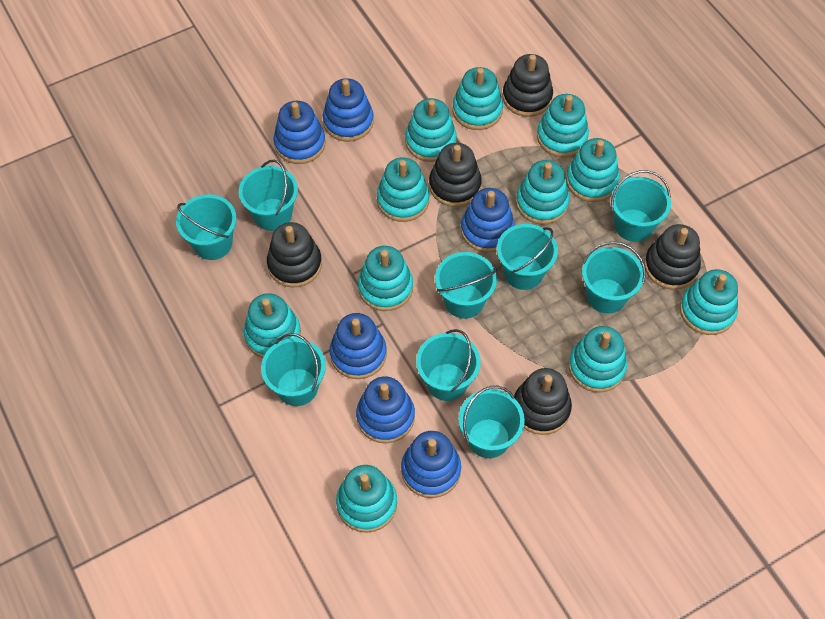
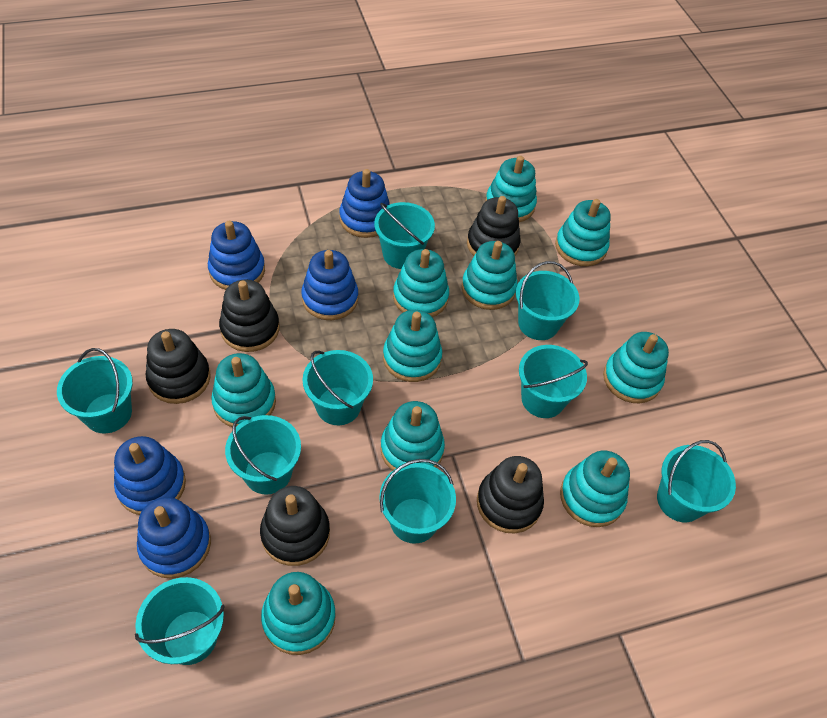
blue stacking toy: [274,101,326,164] [323,78,374,142] [330,313,387,379] [356,377,415,443] [401,431,461,498] [461,188,515,253] = 6 -> [114,436,186,515] [137,497,211,579] [208,221,265,290] [301,250,358,320] [339,169,390,238] = 5
turquoise stacking toy: [244,293,301,358] [336,465,397,533] [358,246,413,311] [377,158,430,222] [405,98,457,162] [452,67,503,130] [516,160,570,225] [537,94,589,157] [566,138,619,202] [569,326,627,392] [680,269,738,335] = 11 -> [211,353,276,427] [261,572,336,655] [380,401,445,471] [383,310,442,382] [393,249,449,317] [461,241,517,310] [485,156,537,222] [555,199,611,266] [560,451,630,527] [603,332,669,404] = 10

